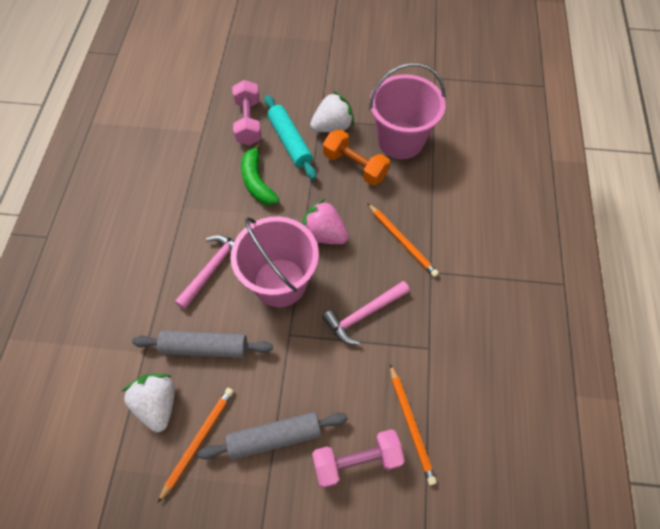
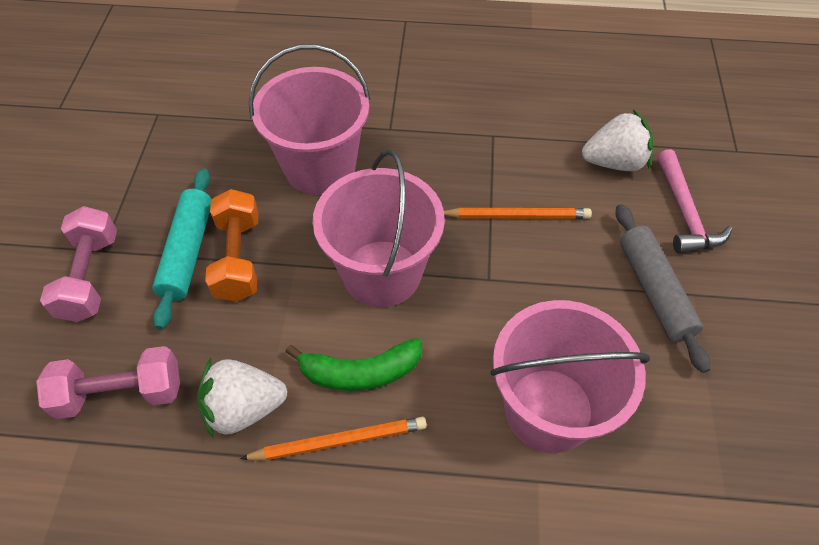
grey rolling pin: [132,331,273,358] [198,412,348,460] = 2 -> [615,204,711,373] = 1
orange pencil: [158,388,234,503] [367,203,439,277] [390,364,437,485] = 3 -> [240,417,427,460] [444,208,592,219] = 2
pink bucket: [230,217,319,307] [369,63,446,159] = 2 -> [249,44,370,195] [313,149,445,307] [490,300,650,453] = 3
pink hammer: [175,235,234,309] [322,281,410,345] = 2 -> [658,149,732,253] = 1
pink strawberry: [302,199,349,244] = 1 -> none = 0

